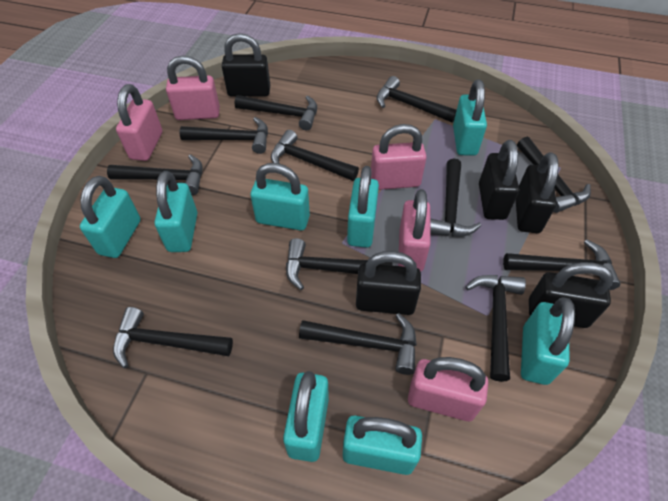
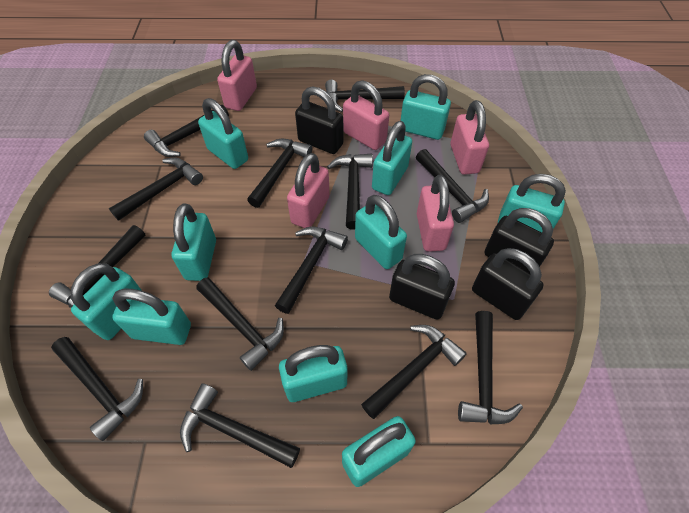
black hammer: [107,154,202,195] [113,307,233,368] [180,117,268,154] [235,95,317,130] [271,130,359,181] [286,238,393,290] [299,313,417,375] [377,76,457,123] [430,159,481,237] [466,275,526,382] [503,240,620,290] [517,137,591,213] = 12 -> [49,225,146,308] [51,337,143,441] [109,158,203,221] [144,105,229,157] [180,383,300,468] [196,277,284,371] [247,139,312,208] [275,227,348,314] [325,80,405,112] [327,154,373,230] [361,325,467,419] [416,149,489,223] [458,311,523,424] = 13
black padlock: [222,33,270,97] [356,251,421,315] [479,140,519,220] [516,152,559,233] [529,262,614,328] = 5 -> [295,87,343,154] [389,254,455,320] [472,248,544,320] [484,208,554,273] = 4
turquoise padlock: [80,176,141,258] [155,171,197,252] [250,163,310,230] [283,371,329,462] [343,416,422,475] [347,166,379,248] [453,79,487,156] [521,297,575,385] = 8 -> [71,263,142,340] [112,289,191,345] [172,203,216,281] [198,98,248,169] [279,345,348,402] [342,416,416,487] [355,195,407,269] [372,121,412,195] [400,74,451,140] [498,174,566,232] = 10

